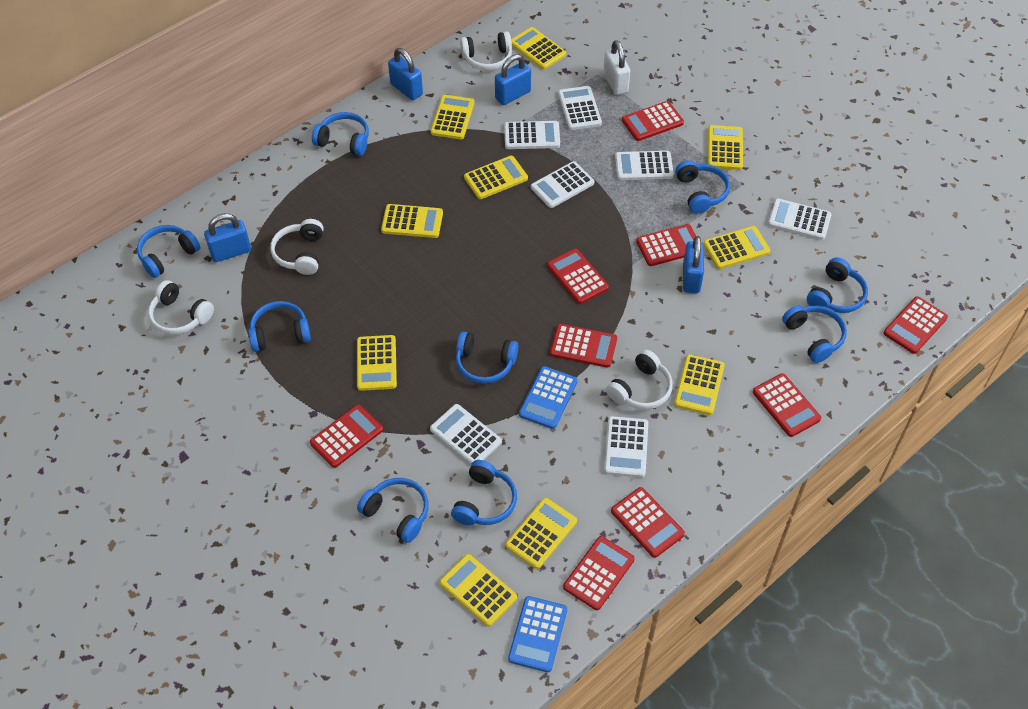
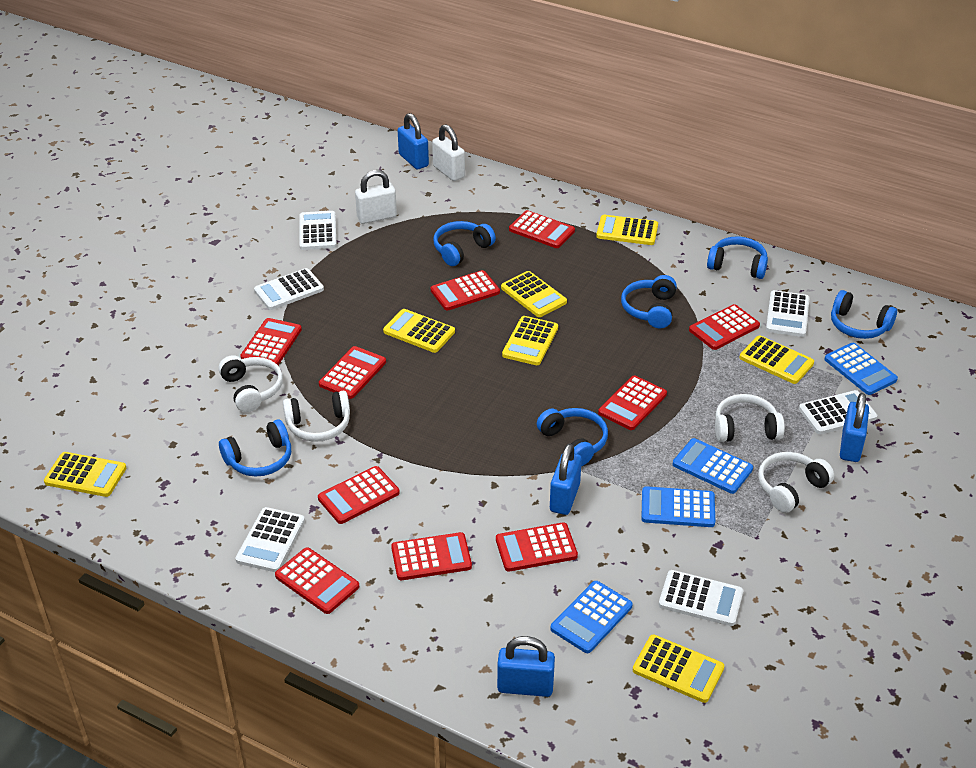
blue calculator: [508,596,567,672] [519,366,578,429] = 2 -> [550,581,633,653] [641,486,715,527] [673,438,753,494] [824,343,898,395] = 4
blue headphones: [137,225,200,278] [248,301,311,352] [312,112,369,156] [357,478,429,543] [451,460,517,525] [456,331,518,384] [675,160,730,213] [782,305,847,363] [807,257,868,313] = 9 -> [219,419,291,477] [433,221,496,266] [537,408,608,466] [621,275,677,328] [707,237,768,279] [831,290,897,339] = 6
red calculator: [310,404,383,468] [547,248,609,304] [550,324,617,368] [563,536,635,610] [611,487,685,558] [622,101,684,141] [636,224,696,266] [753,373,821,437] [884,296,948,354] = 9 -> [240,318,302,365] [275,547,359,614] [318,466,400,524] [319,346,386,399] [391,532,472,580] [431,270,500,311] [496,523,578,571] [509,210,575,248] [598,375,667,430] [689,304,760,350] = 10
white calculator: [430,404,502,464] [504,121,560,149] [531,161,594,208] [558,86,602,130] [604,416,648,478] [615,151,674,180] [768,198,832,240] = 7 -> [236,507,305,572] [254,268,324,310] [299,211,337,250] [659,570,743,626] [766,290,810,337] [799,390,877,435] = 6
white padlock: [603,40,630,95] = 1 -> [355,170,397,224] [432,124,465,181] = 2
yellow calculator: [357,335,397,391] [381,204,443,238] [431,95,475,139] [440,554,517,627] [464,156,528,199] [505,498,577,569] [511,27,566,69] [674,354,725,415] [703,226,770,269] [708,125,743,170] = 10 -> [44,452,126,497] [383,309,455,353] [501,271,567,317] [502,316,558,365] [596,215,658,245] [633,635,724,703] [739,335,814,384] = 7

